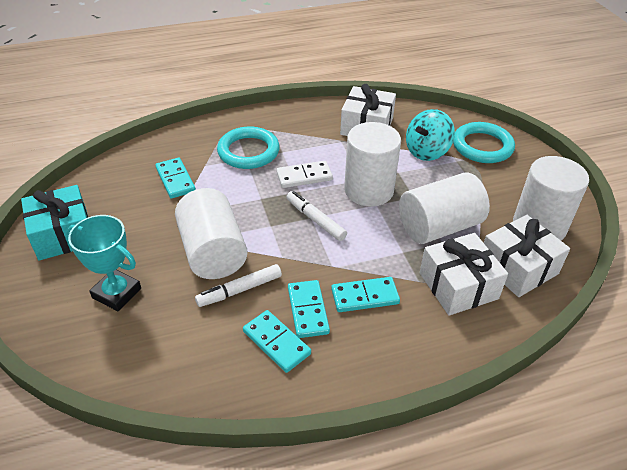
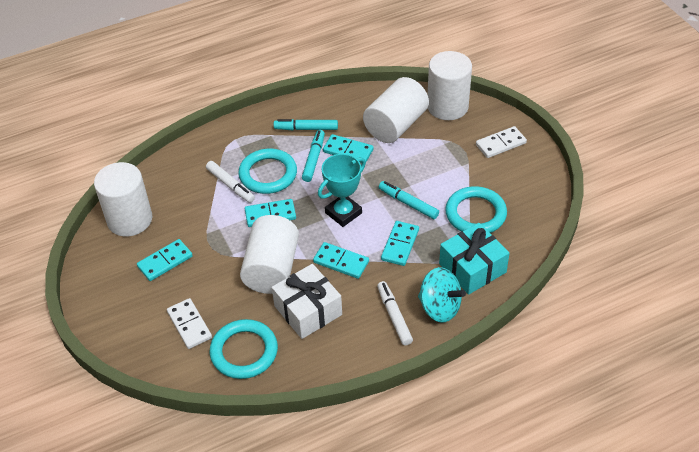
turquoise domino: [155,158,196,199] [243,310,311,373] [288,280,330,338] [331,277,400,312] = 4 -> [137,239,193,281] [245,199,296,227] [313,242,369,279] [323,134,374,163] [381,221,419,266] = 5
turquoise marker: none = 0 -> [274,119,338,130] [302,130,325,182] [379,181,439,219] = 3
turquoise ring: [217,127,280,169] [453,122,515,163] = 2 -> [210,319,278,379] [238,149,297,194] [445,186,507,233] = 3
white domino: [276,161,333,188] = 1 -> [167,298,212,349] [476,126,527,158] = 2
white gift: [340,84,396,136] [420,233,508,316] [484,215,570,297] = 3 -> [272,264,342,339] = 1

